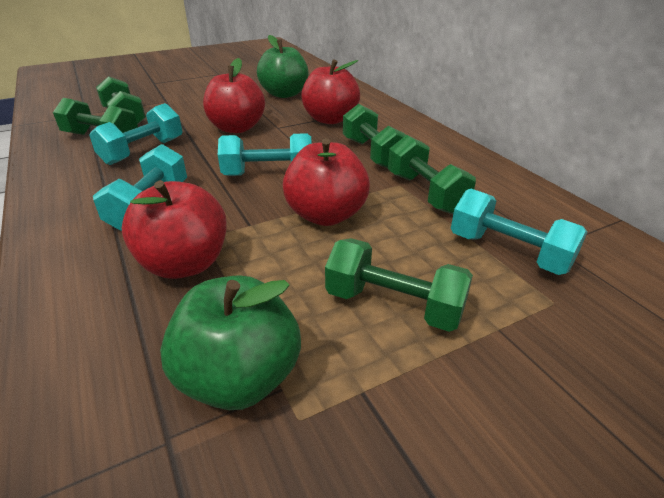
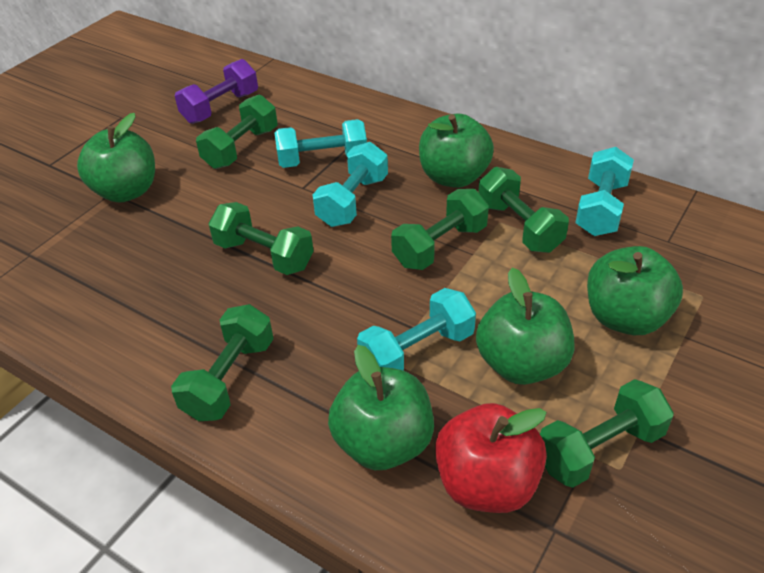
green apple: [160,275,301,410] [257,35,309,98] = 2 -> [77,113,155,203] [328,345,434,470] [419,114,494,188] [476,268,574,385] [587,246,683,335] = 5
green dumbbell: [53,98,138,144] [96,76,146,125] [325,238,473,332] [343,104,406,168] [388,135,476,214] = 5 -> [171,304,274,421] [196,95,277,169] [209,202,314,275] [391,189,489,270] [478,167,569,253] [540,379,674,488] = 6
purple dumbbell: none = 0 -> [175,59,258,124] = 1
red apple: [121,180,227,279] [203,58,265,133] [283,138,370,226] [301,59,360,124] = 4 -> [435,403,547,513] = 1

